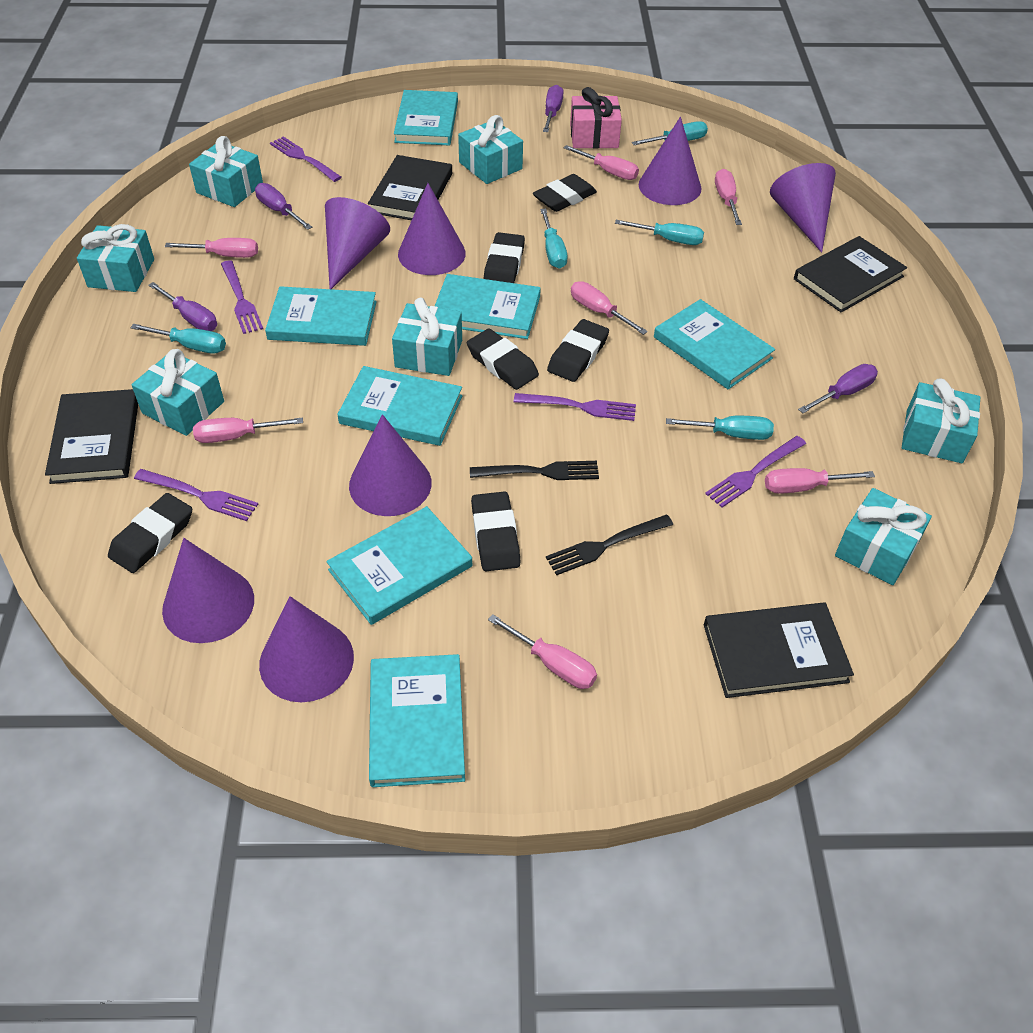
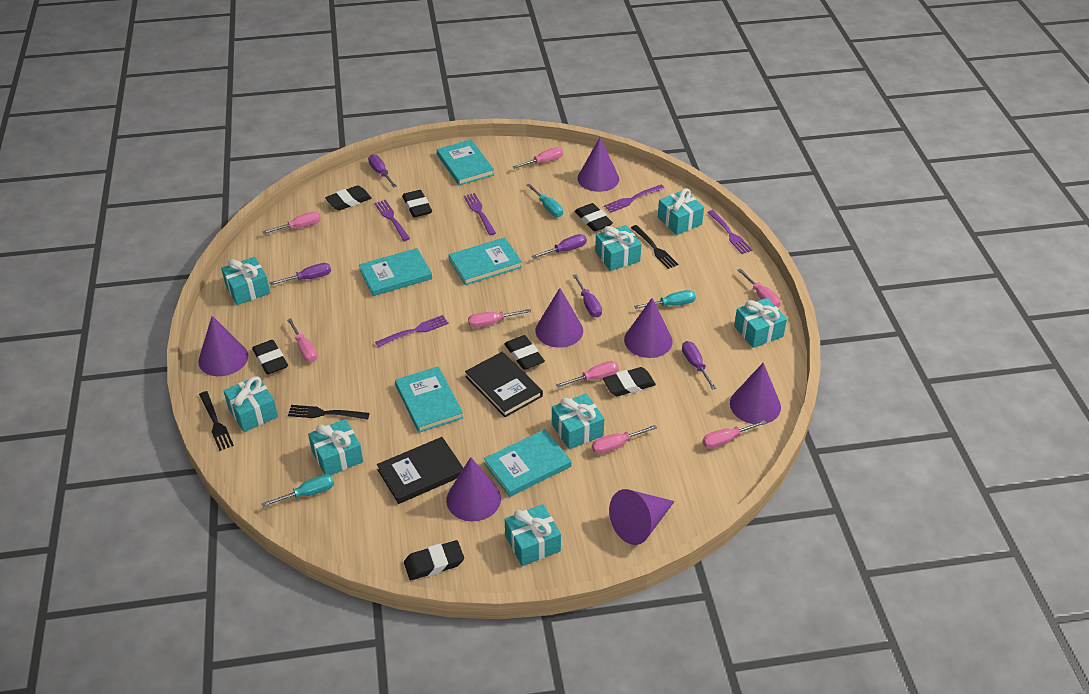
black book: [45,389,138,484] [368,155,452,220] [704,602,854,698] [794,236,907,313] = 4 -> [377,437,463,504] [465,352,543,417] = 2
black eraser: [108,493,192,573] [467,329,539,390] [471,491,521,571] [483,232,525,283] [533,174,597,212] [547,319,609,382] = 6 -> [252,340,288,375] [325,185,372,211] [402,190,432,217] [404,540,464,580] [504,335,545,370] [575,203,613,231] [603,367,656,396] = 7
black fork: [470,461,599,480] [546,515,673,575] = 2 -> [199,391,234,451] [288,405,370,419] [631,225,678,269] = 3
pink gift: [570,87,622,149] = 1 -> none = 0
pink screwdriver: [165,238,258,258] [193,418,303,443] [488,614,597,689] [564,145,639,180] [571,282,648,335] [715,169,742,225] [765,468,875,494] = 7 -> [262,212,321,234] [287,318,317,362] [468,309,531,328] [513,147,563,169] [556,361,619,388] [592,425,657,454] [702,420,766,449] [738,269,781,308] = 8
purple screwdriver: [148,282,217,331] [255,183,312,230] [543,85,564,132] [798,364,878,413] = 4 -> [270,263,331,285] [368,154,397,188] [532,234,587,259] [573,274,602,317] [682,341,716,390] = 5
turquoise book: [265,286,377,346] [326,506,472,625] [337,366,462,446] [369,654,465,787] [394,90,458,146] [435,274,541,339] [654,299,775,389] = 7 -> [359,248,432,296] [395,366,463,433] [437,140,494,185] [449,237,522,285] [484,429,572,497] = 5
turquoise gift: [77,224,154,292] [131,349,224,436] [189,136,263,207] [392,298,462,376] [458,115,523,184] [835,488,932,585] [902,378,980,463] = 7 -> [221,257,270,305] [224,376,278,432] [308,419,363,475] [505,504,561,566] [552,394,604,449] [595,225,642,271] [658,188,704,235] [734,298,787,348] = 8
turquoise screwdriver: [130,324,226,354] [540,209,568,268] [615,220,704,245] [632,121,708,145] [666,416,774,440] = 5 -> [262,474,334,507] [527,184,563,217] [634,290,696,309] = 3

